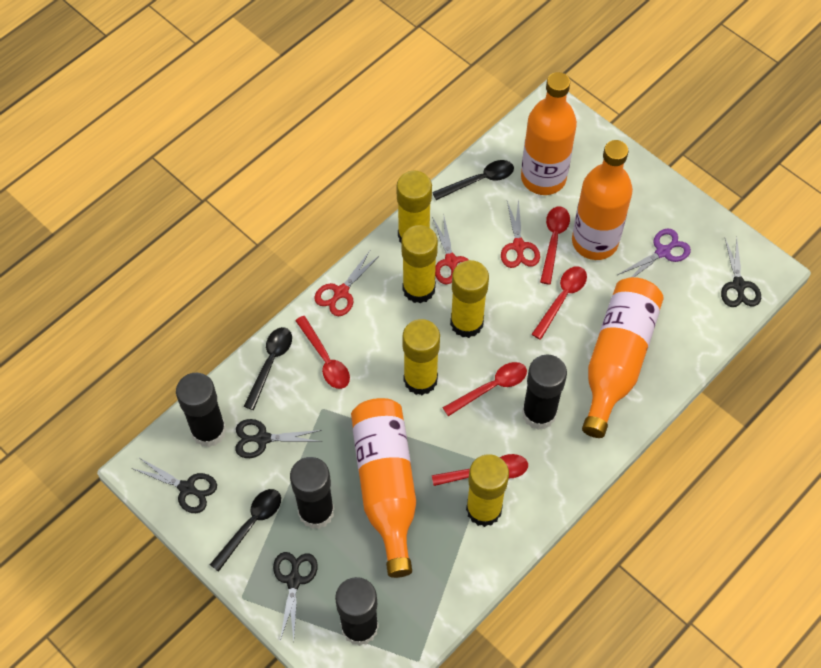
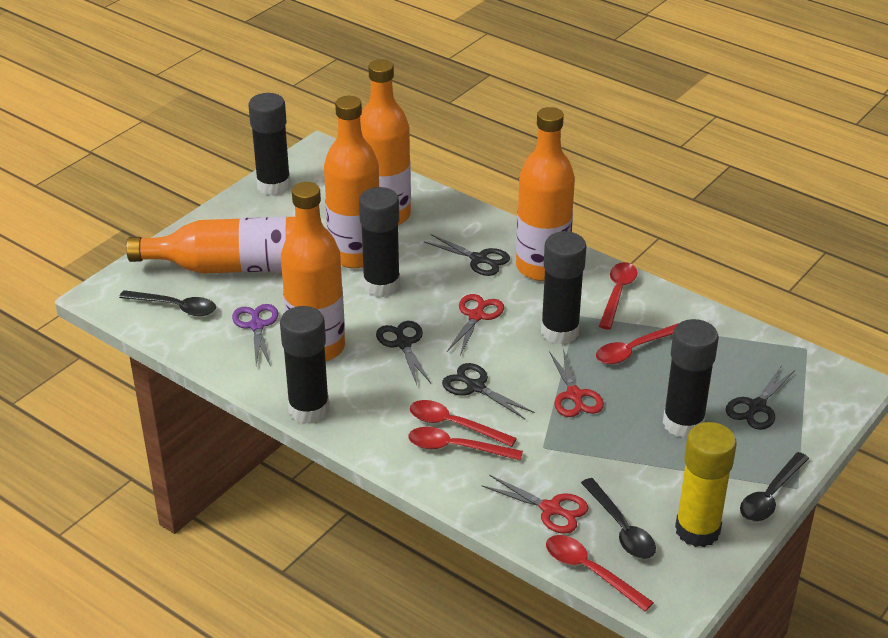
black glue stick: [176,373,226,447] [290,457,334,529] [335,577,379,646] [522,354,567,430] = 4 -> [248,93,291,196] [280,306,329,424] [359,187,400,297] [541,231,587,344] [663,319,719,438] = 5
orange bottle: [351,398,416,578] [521,72,577,195] [572,140,633,260] [582,277,664,438] = 4 -> [126,216,295,274] [281,182,345,361] [324,96,379,268] [360,59,411,225] [516,107,575,281] = 5
yellow glue stick: [396,171,432,243] [401,225,438,304] [403,319,440,395] [450,260,489,338] [466,454,509,527] = 5 -> [675,422,737,547] = 1

